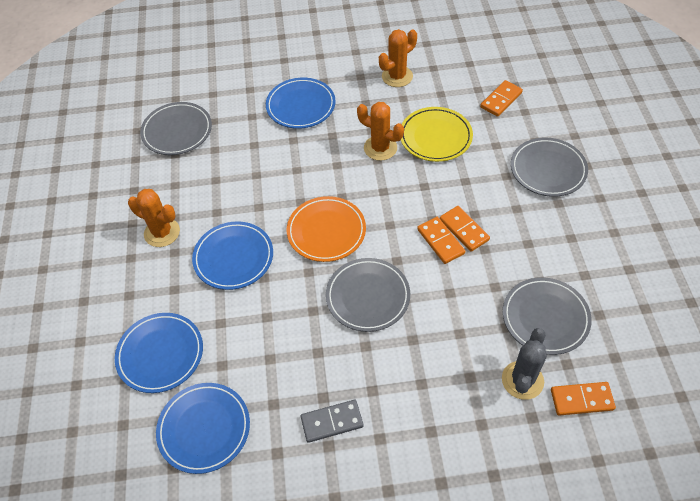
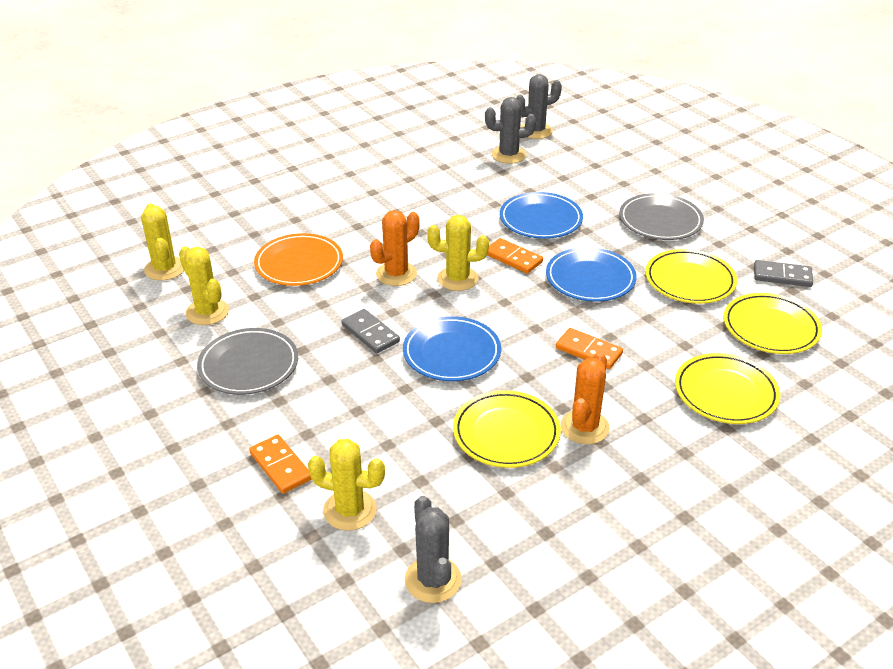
blue plate: [115,313,203,393] [156,383,250,474] [192,221,273,290] [266,78,336,129] = 4 -> [403,316,501,381] [500,192,583,239] [546,247,637,302] = 3
grey cactus: [502,328,547,400] = 1 -> [405,496,462,603] [485,97,536,164] [516,74,562,139] = 3
grey domino: [301,400,363,443] = 1 -> [341,309,400,353] [754,260,813,287] = 2
grey plate: [140,102,212,155] [326,258,410,332] [503,277,592,355] [511,138,588,197] = 4 -> [197,328,298,395] [619,193,704,240] = 2
orange cactus: [128,189,180,247] [357,102,404,161] [379,29,417,87] = 3 -> [370,210,420,286] [560,352,610,444] = 2
orange domino: [417,217,465,264] [440,206,490,252] [480,80,523,117] [551,382,616,416] = 4 -> [249,435,311,494] [487,238,543,274] [556,328,623,369] = 3
yellow cactus: none = 0 -> [141,203,184,281] [179,246,229,325] [308,439,385,531] [427,215,489,291] = 4
yellow plate: [401,107,473,162] = 1 -> [453,390,561,468] [645,249,737,304] [675,353,780,424] [723,293,822,354] = 4

